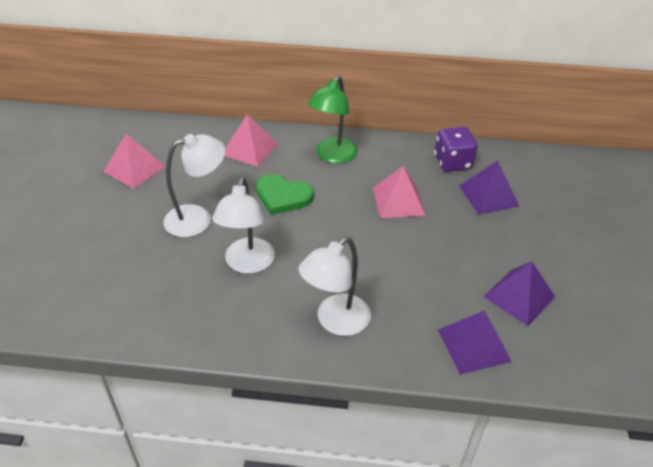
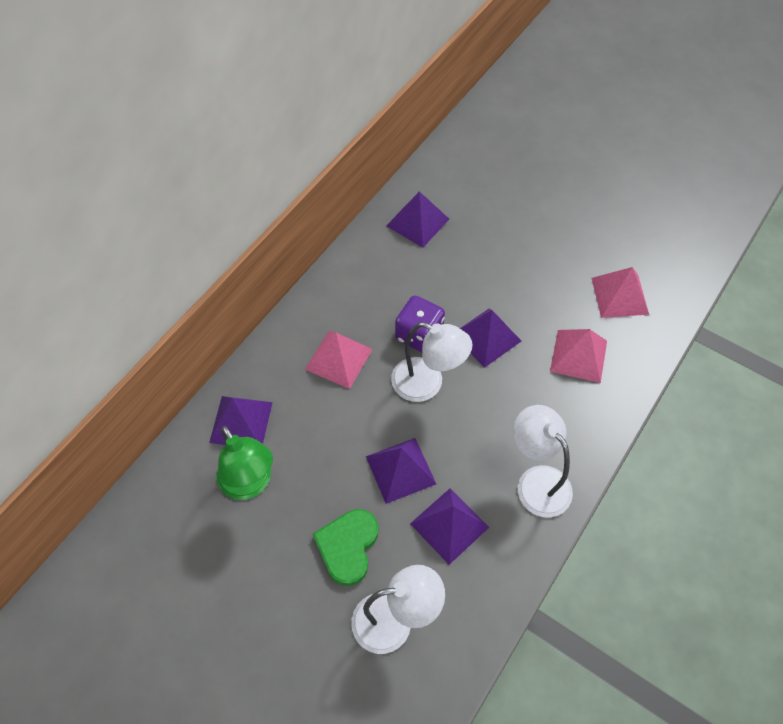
purple pyramid: [438,310,512,374] [459,160,519,215] [483,261,555,326] = 3 -> [209,396,273,445] [366,438,436,504] [386,191,449,248] [410,488,489,565] [460,309,521,368] = 5

